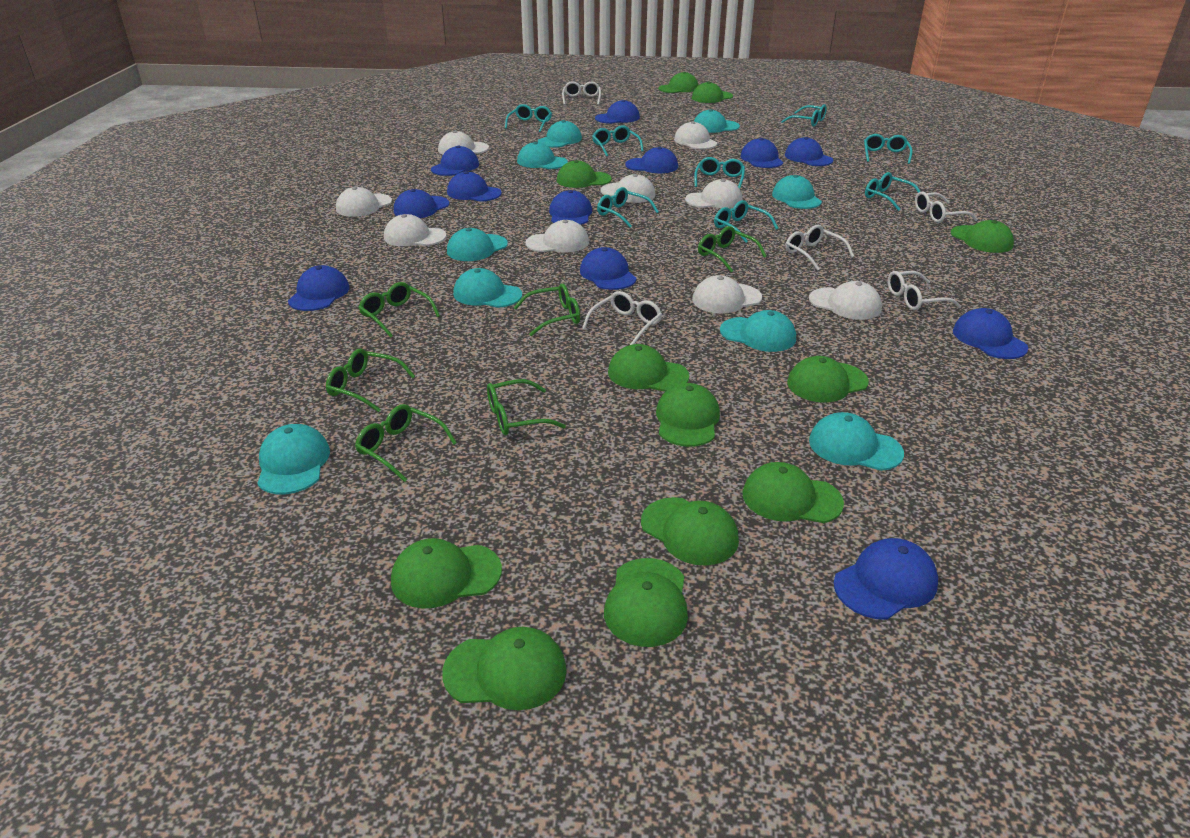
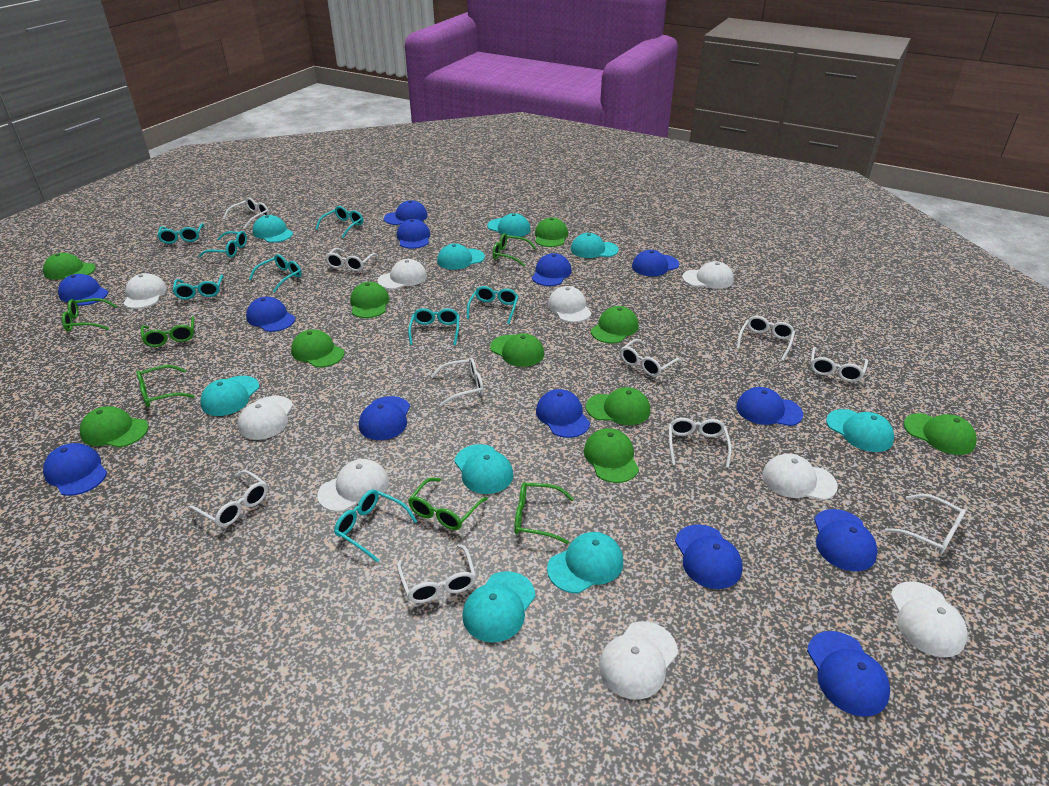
blue cap: [288,265,350,311] [394,189,449,218] [431,145,479,176] [447,171,502,202] [549,190,592,225] [580,247,637,290] [595,100,640,124] [625,147,678,173] [740,138,783,168] [785,137,834,166] [834,538,938,620] [953,308,1028,359] = 12 -> [43,443,107,496] [58,274,108,306] [246,297,295,332] [359,396,410,440] [384,200,428,225] [397,219,430,249] [532,253,572,286] [536,389,590,438] [632,250,679,276] [675,524,743,589] [736,387,803,426] [807,631,890,717] [814,509,878,571] = 13
green cap: [391,538,502,608] [442,627,567,710] [557,160,612,188] [604,558,688,647] [608,344,689,392] [641,497,739,566] [656,383,720,447] [658,72,699,93] [692,81,733,103] [743,462,844,523] [787,356,869,402] [951,220,1014,253] = 12 -> [43,253,96,280] [80,406,149,448] [291,329,344,368] [350,282,389,318] [490,333,544,367] [535,217,568,247] [584,428,639,483] [586,387,650,425] [591,306,639,344] [904,413,977,455] = 10
white glasses: [562,81,601,105] [582,291,662,345] [785,225,854,271] [888,271,961,310] [915,192,977,223] = 5 -> [188,470,268,527] [223,197,269,229] [325,248,378,271] [397,544,476,603] [431,358,484,406] [620,339,682,377] [669,418,732,468] [737,316,795,361] [811,347,868,382] [885,494,966,554] = 10

